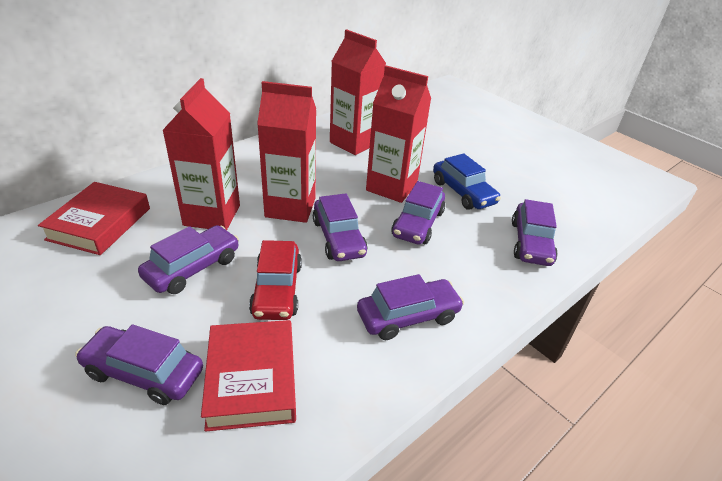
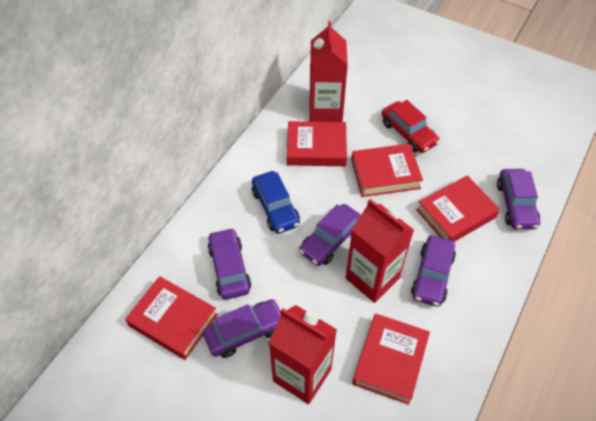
purple car: [75,324,203,405] [138,225,239,294] [313,193,367,261] [357,274,464,340] [392,181,445,245] [512,199,558,266] = 6 -> [203,299,281,358] [208,228,251,300] [299,204,361,266] [411,235,456,307] [497,169,540,230] = 5
red book: [38,182,150,255] [201,320,296,432] = 2 -> [125,276,218,360] [287,121,347,166] [351,144,423,197] [352,313,430,405] [416,175,500,242] = 5
red carton: [162,78,240,230] [257,81,316,223] [330,29,386,155] [366,66,431,203] = 4 -> [269,305,337,404] [310,21,348,122] [346,199,414,303] = 3

